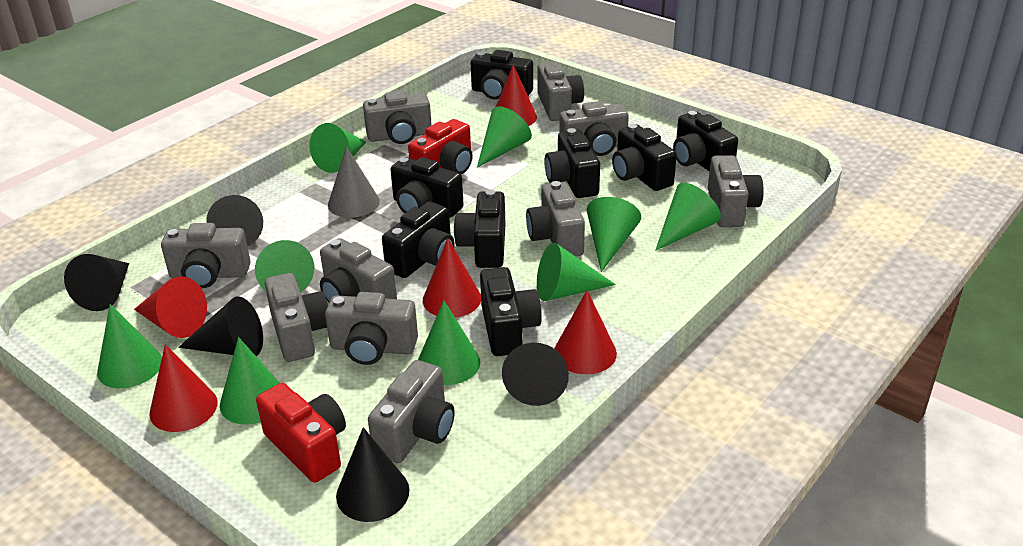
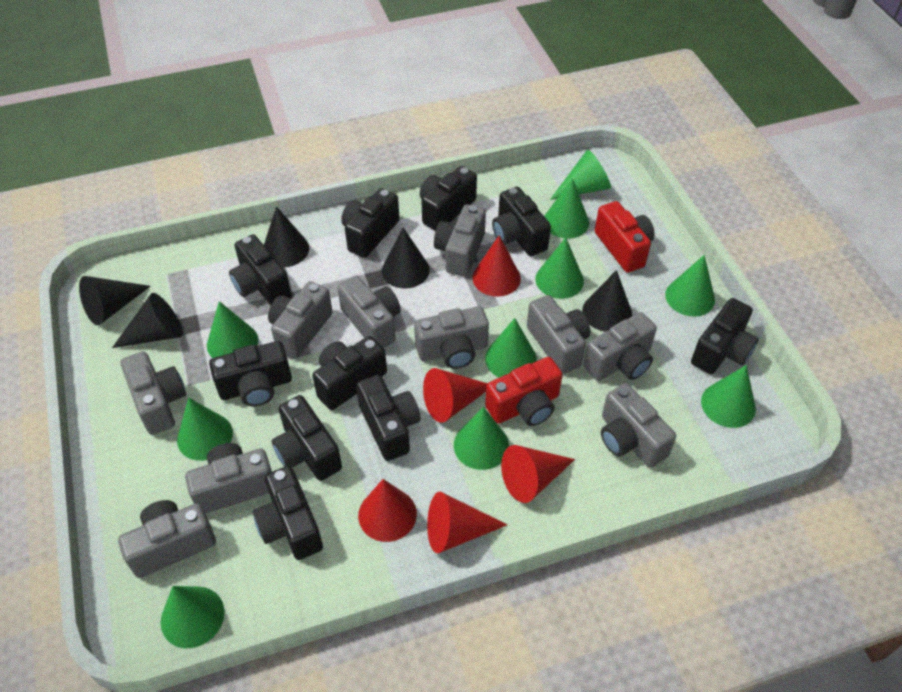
black camera: [382,201,455,278] [390,157,464,218] [454,189,505,268] [471,50,533,100] [480,267,542,356] [544,128,600,198] [612,124,677,191] [673,111,738,172] = 8 -> [209,341,292,407] [229,234,291,305] [253,466,323,560] [272,395,342,481] [312,336,387,410] [341,188,400,258] [356,375,421,461] [420,166,477,231] [492,187,551,256] [691,298,759,374] = 10
green cone: [97,304,162,388] [220,337,279,425] [255,240,314,292] [309,123,366,173] [418,300,480,385] [477,106,532,168] [537,243,616,301] [587,197,641,272] [656,183,721,250] = 9 -> [161,586,225,649] [177,398,233,461] [207,301,258,358] [454,407,509,470] [485,318,537,378] [535,238,584,299] [544,178,589,239] [550,150,611,200] [665,255,715,317] [701,365,756,428] = 10
grey cone: [328,146,380,218] = 1 -> none = 0

